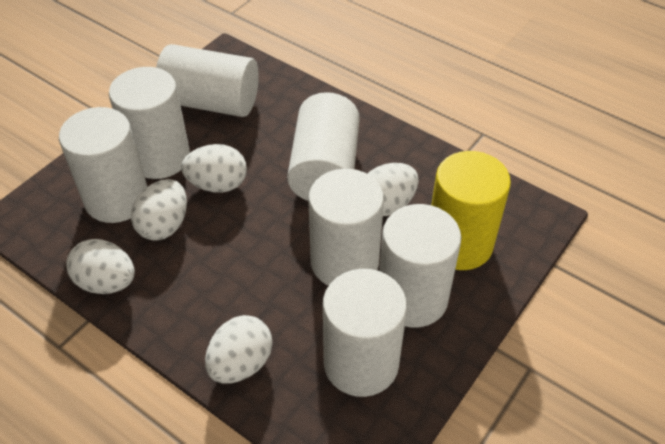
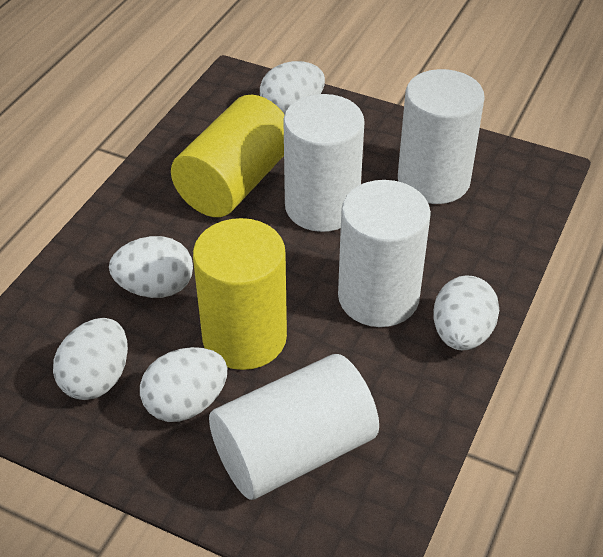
white cylinder: [59,107,147,223] [109,67,190,179] [156,44,259,117] [287,92,360,201] [308,169,384,286] [323,269,407,397] [379,204,462,328] = 7 -> [209,354,379,500] [283,94,365,232] [338,180,431,327] [398,69,485,204] = 4
yellow cylinder: [431,151,511,270] = 1 -> [171,95,285,217] [193,218,287,370] = 2

